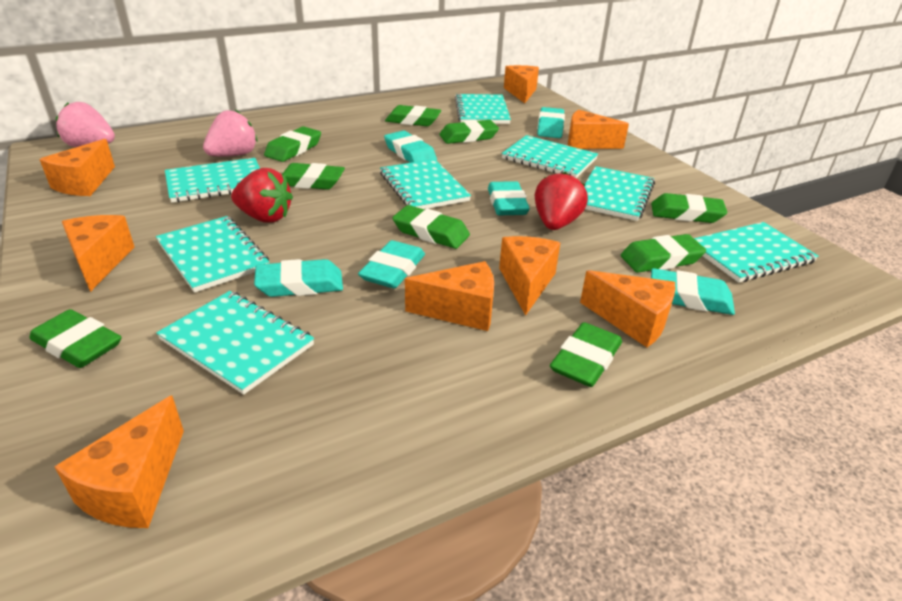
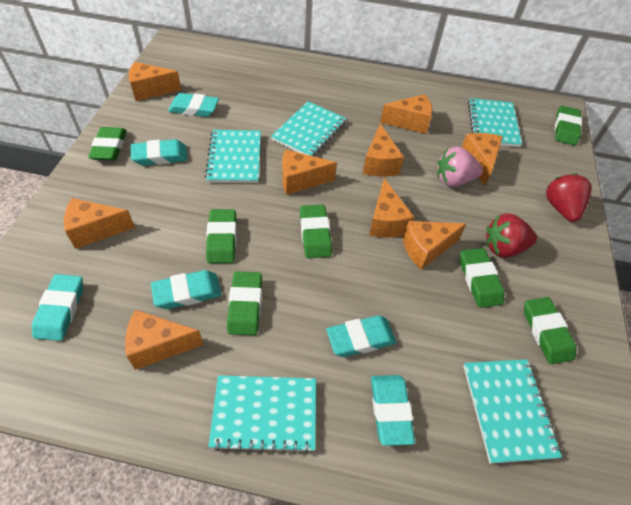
green eraser: [29,309,121,368] [264,126,321,162] [282,163,345,190] [385,105,441,126] [392,205,470,249] [439,120,499,144] [550,322,622,387] [621,234,706,273] [651,193,727,223] = 9 -> [88,127,127,161] [206,209,237,263] [227,272,262,335] [300,205,332,258] [460,248,504,308] [524,297,576,364] [555,106,582,146] = 7
orange cheese: [39,139,115,196] [54,395,184,528] [62,215,134,292] [405,261,494,331] [499,236,560,316] [504,65,539,103] [568,110,629,149] [580,270,676,347] = 8 -> [64,198,135,249] [125,310,204,370] [129,62,181,101] [282,149,337,195] [363,124,404,177] [369,178,414,238] [380,94,432,134] [402,221,466,270] [461,133,503,186] = 9
pink strawberry: [56,102,115,147] [203,110,258,157] = 2 -> [437,147,483,187] = 1
turquoise notebook: [156,216,269,293] [156,291,314,395] [165,158,260,203] [380,159,471,209] [455,94,511,124] [502,135,598,178] [584,166,655,221] [694,222,819,283] = 8 -> [205,130,261,183] [208,375,316,454] [271,101,346,156] [463,359,562,464] [468,98,522,147] = 5

